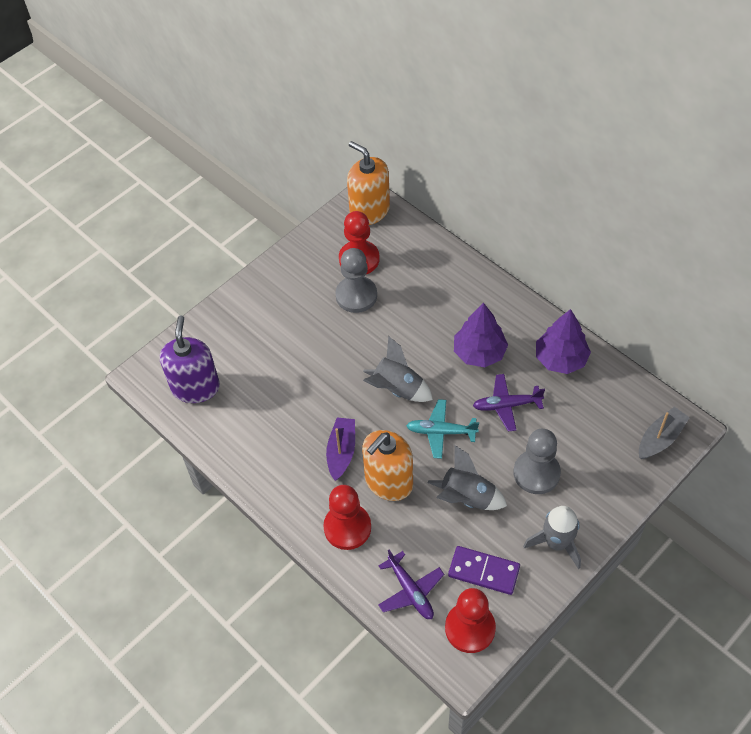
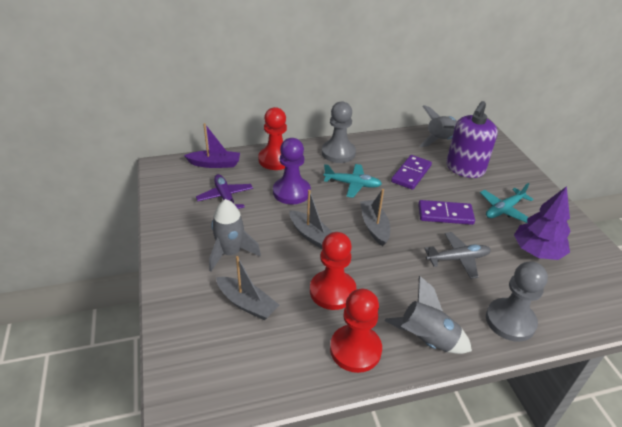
grey boat: [639,407,690,459] = 1 -> [216,256,279,320] [289,190,332,249] [360,189,390,246] = 3
grey plane: none = 0 -> [424,232,491,279] = 1
orange soap dispenser: [347,141,390,225] [362,430,413,501] = 2 -> none = 0
purple domino: [448,546,520,595] = 1 -> [391,155,432,190] [418,200,475,225] = 2
purple pawn: none = 0 -> [273,138,311,204] = 1
purple plane: [378,550,444,619] [473,374,545,432] = 2 -> [196,174,253,209] = 1
purple tree: [454,303,508,367] [536,309,591,374] = 2 -> [514,186,571,260] = 1
turquoise plane: [406,399,479,459] = 1 -> [324,164,382,198] [480,183,533,223] = 2

